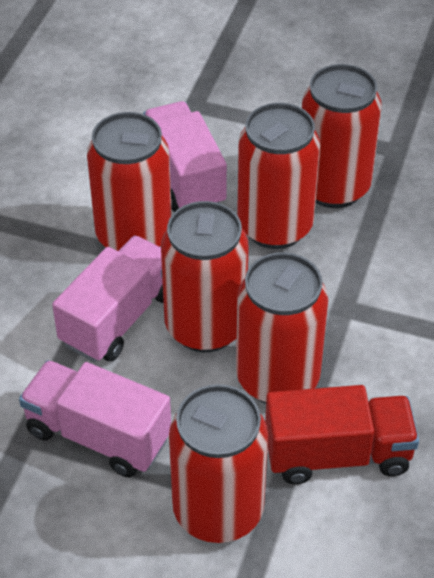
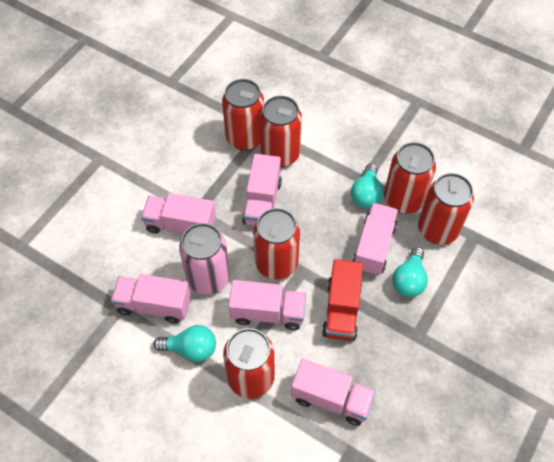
pink can: none = 0 -> [179,223,230,295] = 1
pink truck: [19,360,171,477] [52,236,164,362] [143,101,227,212] = 3 -> [111,274,191,324] [141,193,216,234] [228,280,306,330] [242,154,282,226] [291,359,376,426] [353,203,398,276] = 6
turquoise light bulb: none = 0 -> [154,325,216,362] [351,163,384,208] [392,247,428,297] = 3

